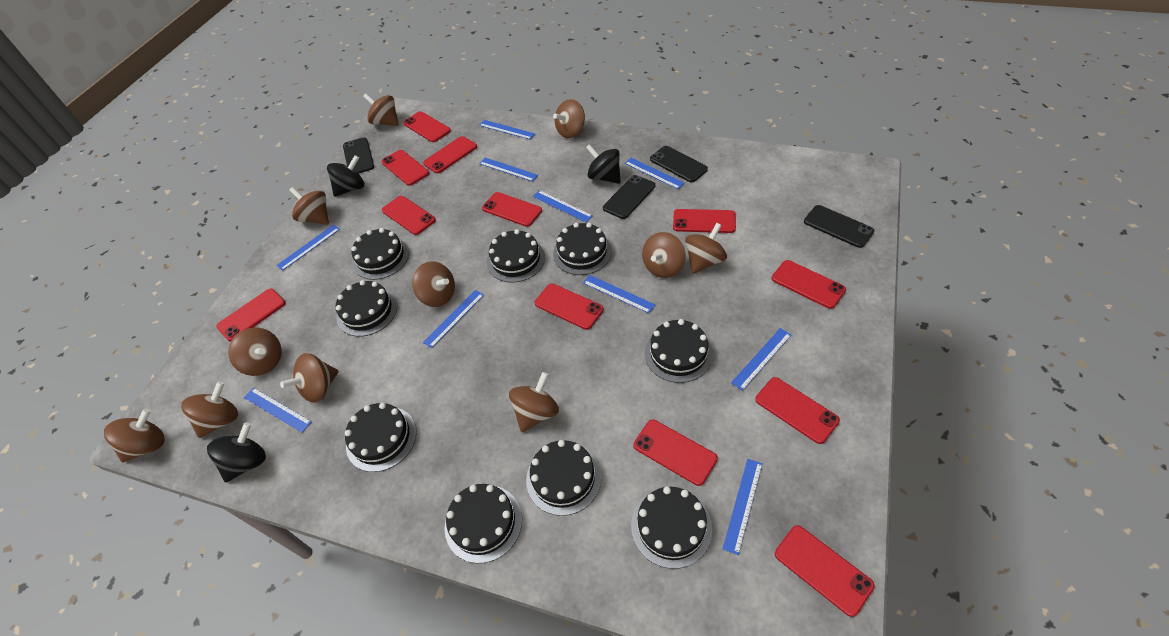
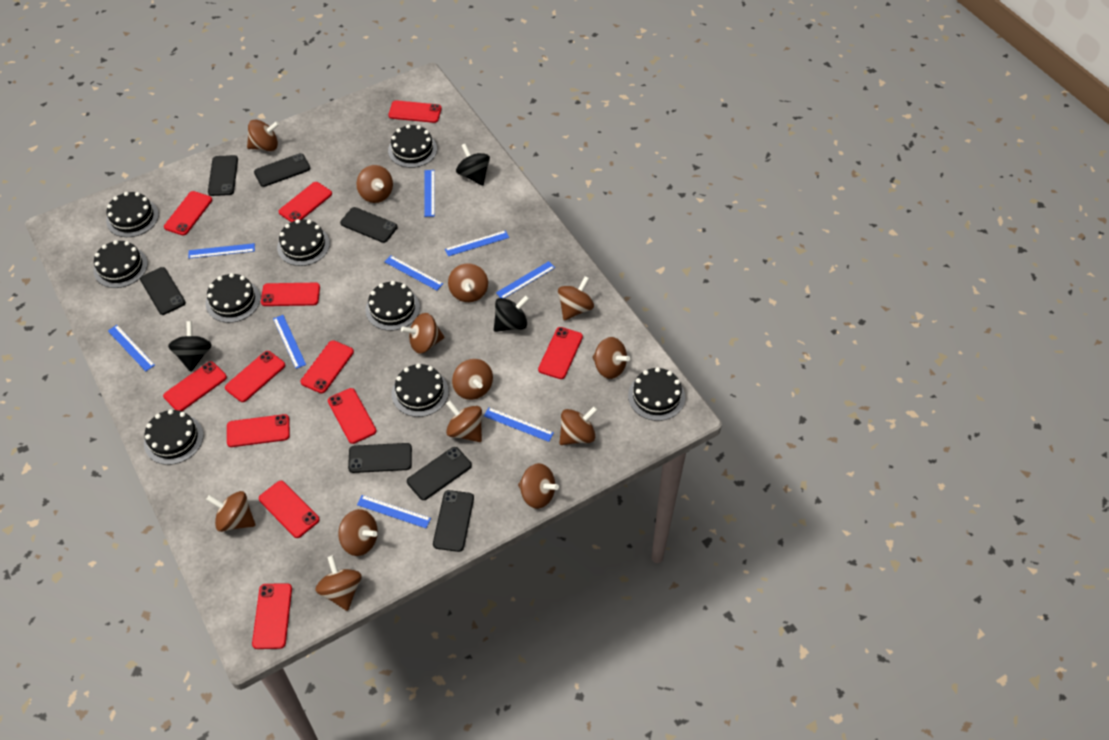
black phone: [343,137,374,173] [603,175,655,219] [650,146,708,182] [804,205,874,248] = 4 -> [140,267,186,315] [208,155,238,196] [254,153,311,187] [340,207,398,243] [348,443,412,473] [407,447,472,500] [433,490,474,552] = 7
blue ruler: [244,388,312,433] [276,225,340,271] [423,290,484,348] [479,120,535,140] [479,158,538,182] [533,190,593,222] [583,275,655,313] [625,158,685,189] [723,459,763,555] [731,328,791,391] = 10 -> [108,325,155,371] [188,243,255,258] [273,315,306,369] [357,495,431,528] [385,255,443,290] [424,170,435,217] [445,230,509,256] [484,408,554,442] [496,261,555,298] = 9
brown spinning top: [104,408,165,462] [181,381,238,438] [228,328,282,376] [280,353,339,403] [289,187,329,225] [363,93,399,126] [412,261,455,307] [509,372,559,432] [553,99,585,138] [642,232,686,278] [685,223,727,274] = 11 -> [206,491,255,532] [247,119,279,151] [315,555,362,611] [338,509,378,556] [357,165,393,203] [401,313,444,354] [446,400,482,442] [448,263,488,302] [452,359,493,400] [518,463,559,509] [558,276,594,321] [559,406,598,445] [592,337,630,379] = 13

